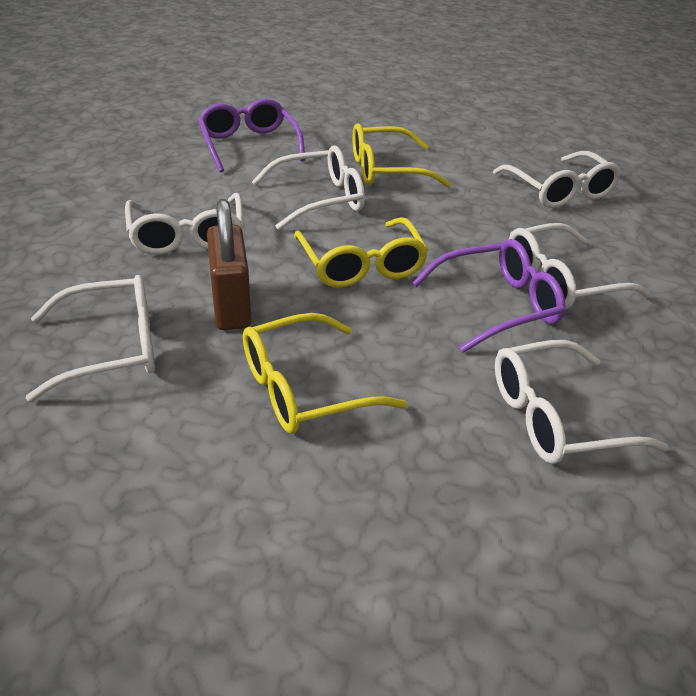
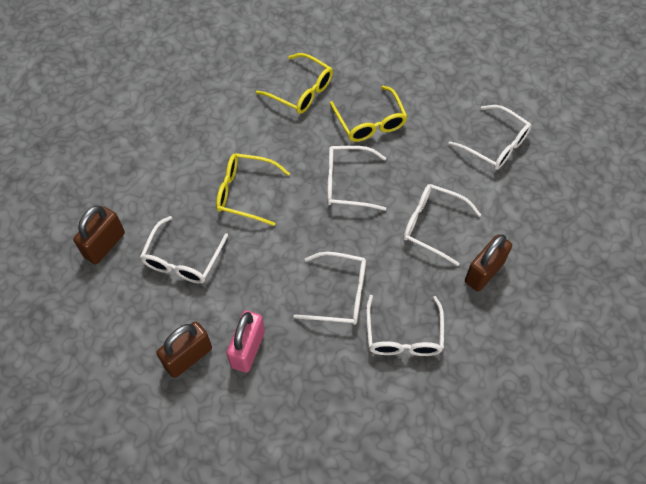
brown padlock: [207,199,252,330] = 1 -> [73,206,125,264] [157,321,212,378] [465,235,512,291] = 3
pink padlock: none = 0 -> [226,310,265,373] = 1
purple glasses: [198,99,305,172] [412,239,565,353] = 2 -> none = 0

